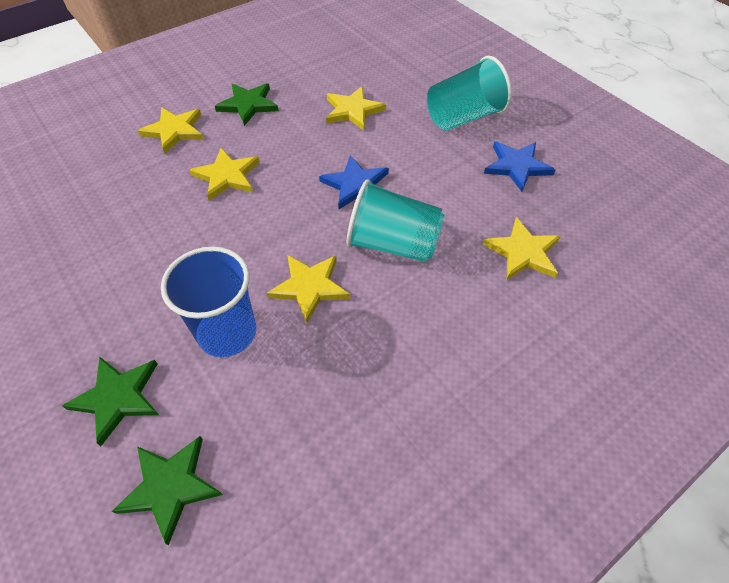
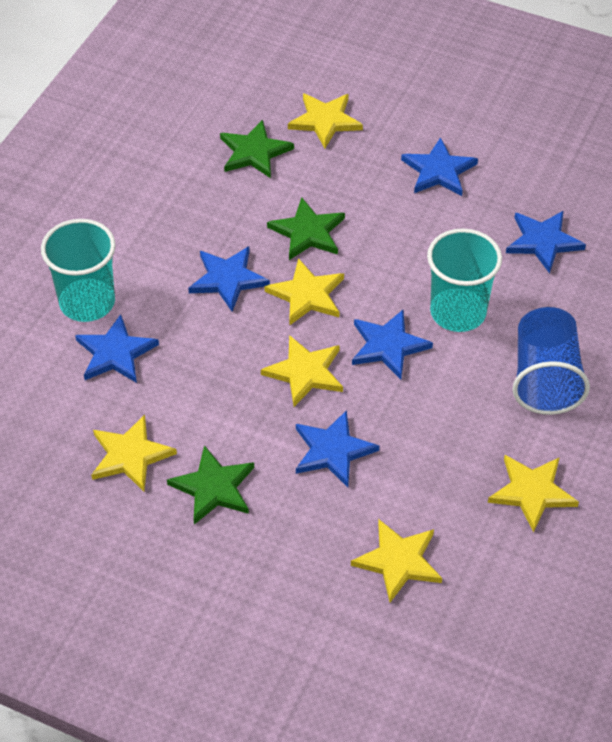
blue star: [319,155,389,209] [484,141,555,192] = 2 -> [75,314,159,383] [188,246,270,312] [296,410,379,487] [352,310,433,379] [401,137,478,196] [506,211,586,273] = 6
yellow star: [138,107,204,153] [189,148,260,201] [267,255,350,324] [326,86,386,130] [483,217,561,280] = 5 -> [91,415,177,491] [261,335,343,407] [264,258,344,326] [288,93,363,148] [351,519,442,602] [488,455,579,532] = 6

